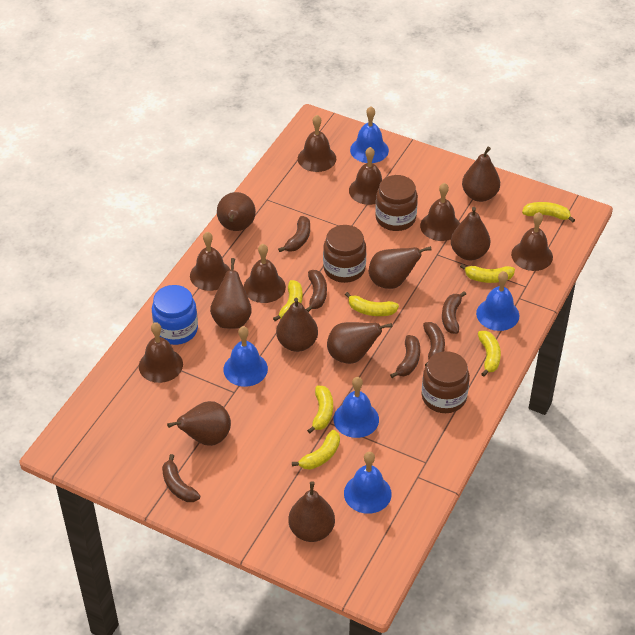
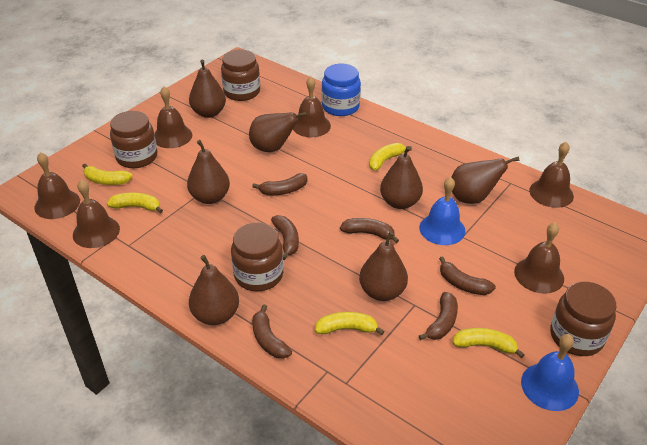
blue bell: [223,326,268,387] [333,377,379,438] [344,452,392,514] [350,107,389,163] [476,271,519,331] = 5 -> [419,177,465,245] [521,334,579,411] = 2
brown bell: [139,322,183,383] [190,232,230,291] [244,244,286,303] [298,115,336,172] [349,147,382,205] [420,183,460,241] [511,212,553,271] = 7 -> [34,152,80,219] [73,179,120,248] [154,87,192,148] [293,76,331,137] [514,222,564,294] [529,142,574,208] = 6
brown jar: [323,225,366,283] [375,175,418,231] [422,351,470,413] = 3 -> [110,111,157,168] [221,50,260,101] [231,223,283,292] [550,282,616,356] = 4
brown pear: [167,401,231,446] [210,258,252,329] [217,192,256,231] [276,298,318,352] [288,481,335,542] [327,322,392,364] [369,246,432,289] [451,207,490,260] [462,146,500,202] = 9 -> [187,140,230,204] [189,60,226,118] [189,255,239,325] [249,112,307,152] [359,232,408,301] [380,146,423,209] [451,156,519,204] = 7
yellow banana: [273,280,302,321] [292,430,340,470] [307,386,333,434] [345,292,399,316] [460,264,515,283] [478,331,501,376] [522,202,575,222] = 7 -> [82,164,132,185] [107,193,163,213] [315,312,385,335] [369,143,412,171] [452,328,525,358] = 5

